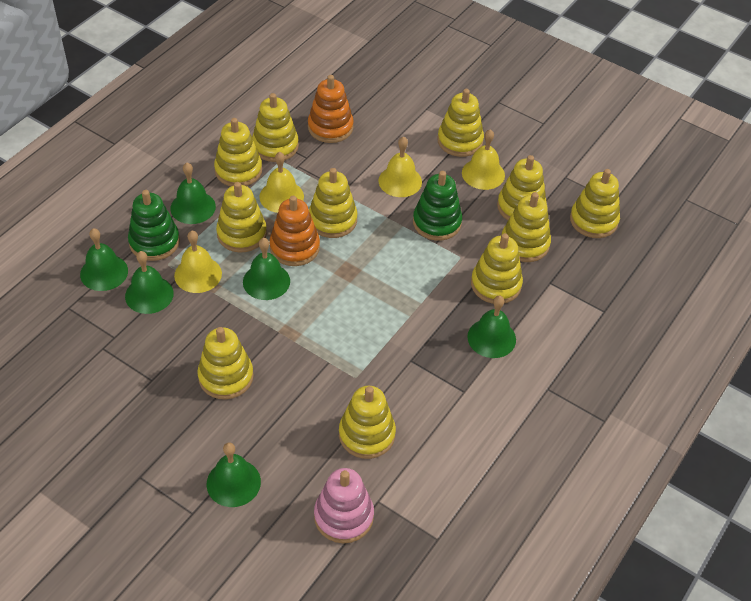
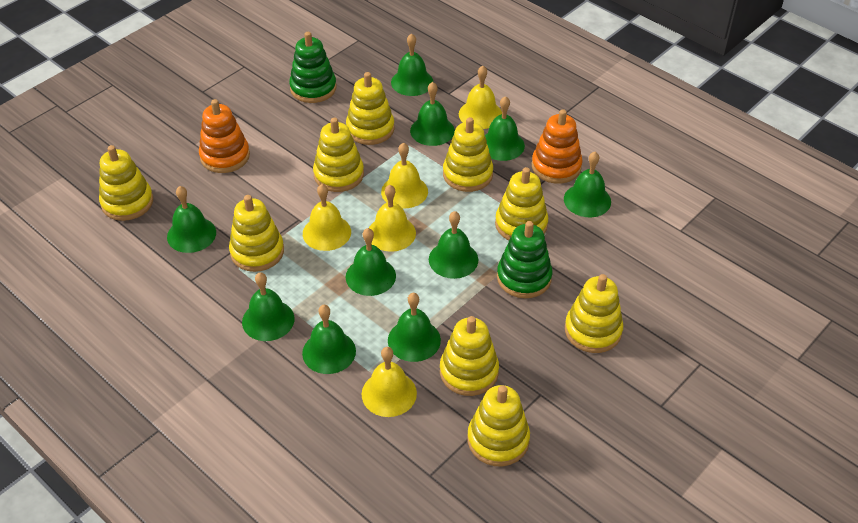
green bell: [80,228,128,291] [125,251,174,314] [170,163,216,224] [207,442,261,507] [243,238,290,300] [467,296,516,358] = 6 -> [167,186,216,253] [242,272,295,341] [302,305,356,374] [346,228,396,296] [388,293,441,362] [391,33,433,96] [410,82,455,146] [429,211,478,279] [485,96,525,161] [564,152,611,217] = 10
pink stacking toy: [314,468,374,543] = 1 -> none = 0
yellow bell: [174,231,222,293] [259,152,304,213] [379,137,422,197] [462,129,505,190] = 4 -> [303,184,351,251] [362,347,417,417] [369,185,416,252] [381,143,428,209] [459,66,502,129] = 5
yellow stacking toy: [197,327,254,399] [214,118,262,186] [216,182,267,253] [252,93,299,162] [309,168,358,238] [339,386,396,459] [437,89,484,157] [471,233,523,304] [497,155,546,220] [502,192,551,262] [570,169,620,238] = 11 -> [99,145,153,221] [229,195,284,272] [313,118,364,192] [346,72,395,145] [440,316,499,396] [443,117,493,192] [468,385,530,466] [495,167,548,240] [565,274,623,353] = 9

